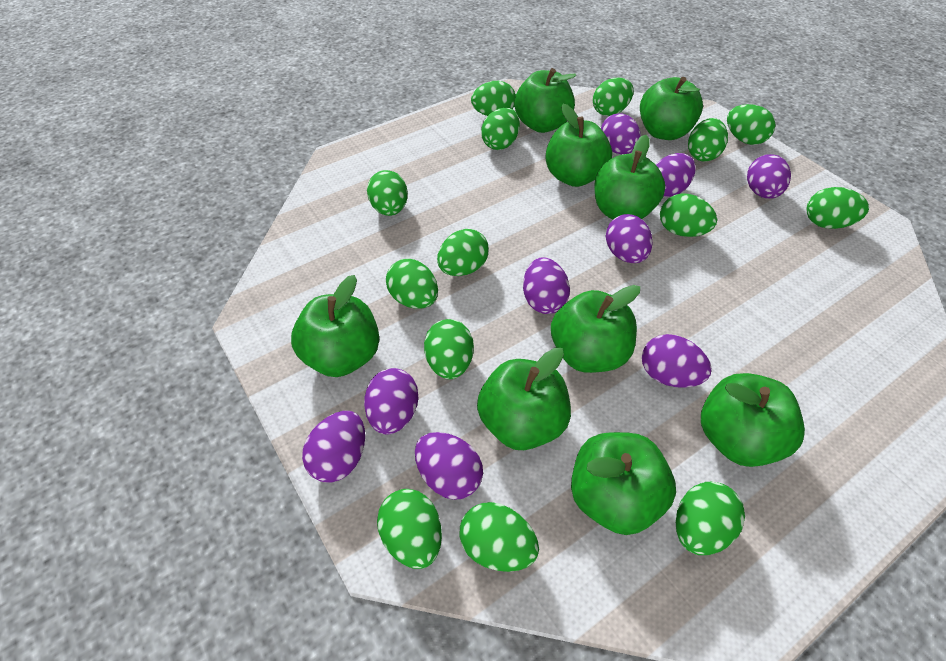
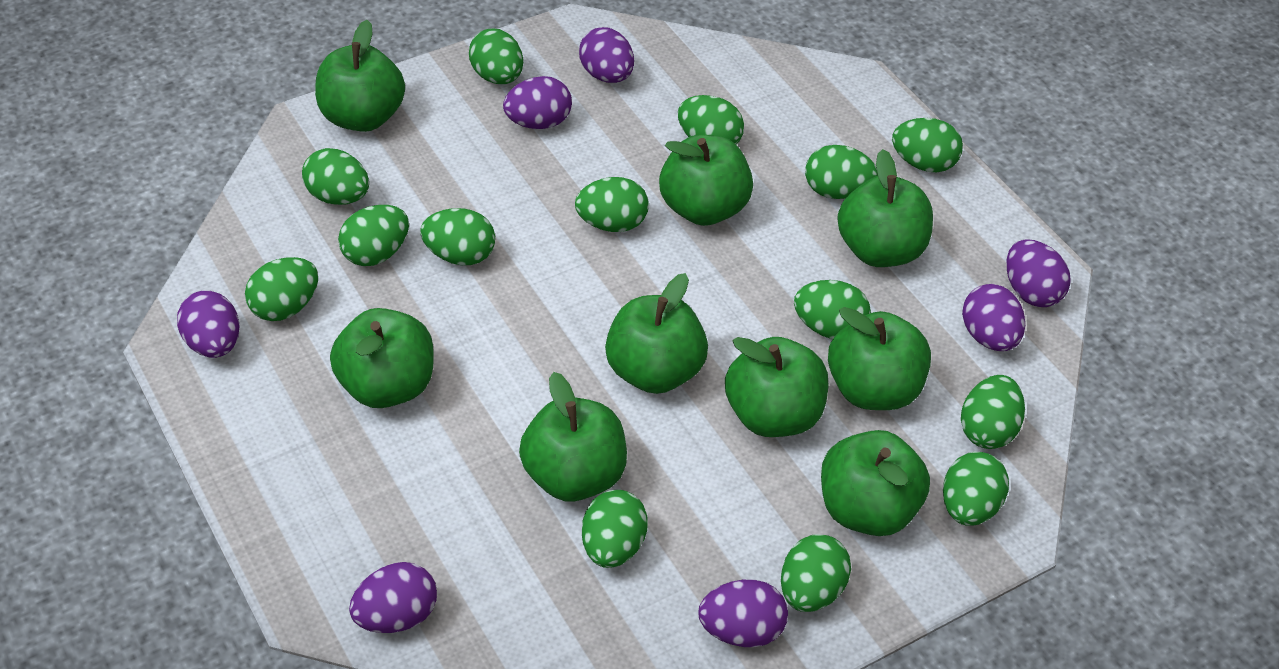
purple egg: [302,411,365,483] [364,368,418,434] [415,432,483,500] [523,257,570,314] [601,113,641,154] [606,214,653,263] [642,334,712,388] [656,153,696,197] [747,154,791,199] = 9 -> [177,290,240,358] [349,562,437,633] [503,76,572,129] [579,27,634,83] [698,580,788,647] [962,284,1025,351] [1007,239,1071,307] = 7

